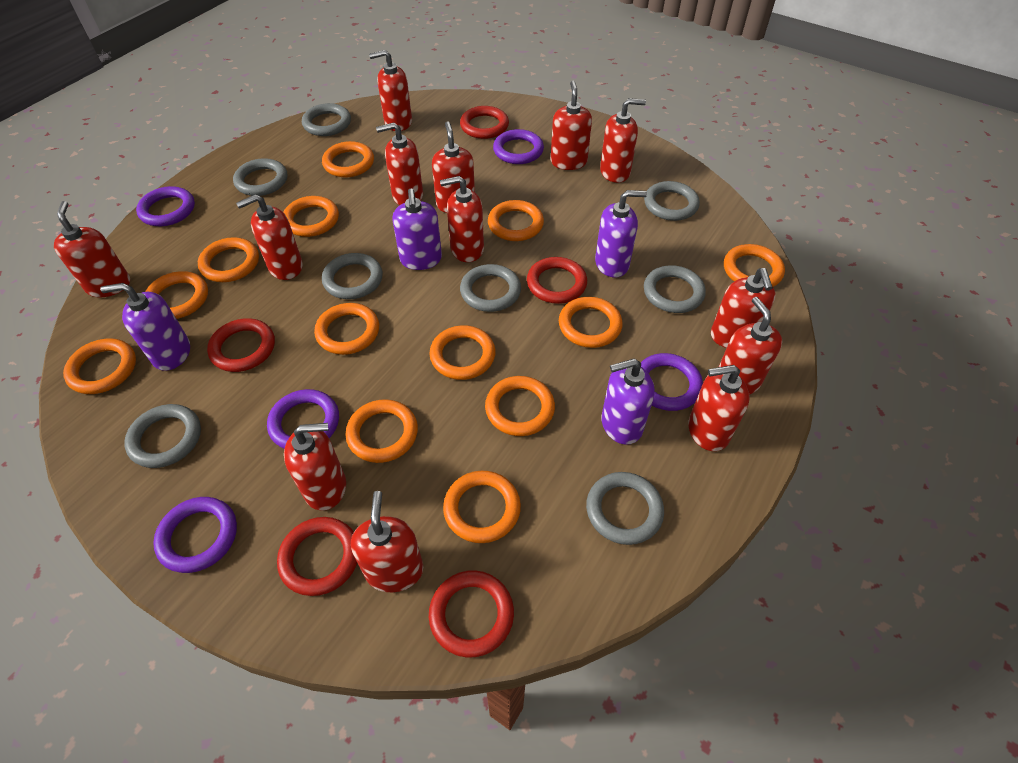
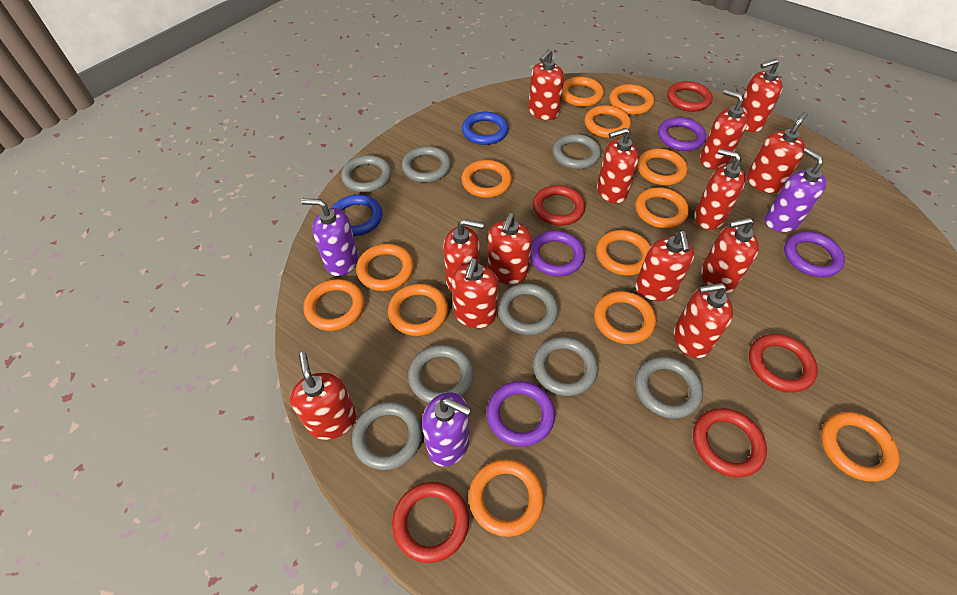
blue ring: none = 0 -> [332,195,382,236] [462,112,508,145] = 2
purple ring: [136,186,195,226] [153,497,237,573] [267,389,339,449] [493,129,544,164] [641,353,703,411] = 5 -> [486,381,555,446] [530,231,585,276] [658,117,706,151] [784,232,845,277] = 4
purple soap dispenser: [100,283,190,371] [392,188,442,270] [595,190,647,277] [601,359,655,445] = 4 -> [301,199,359,276] [422,392,471,467] [765,148,827,232] = 3

